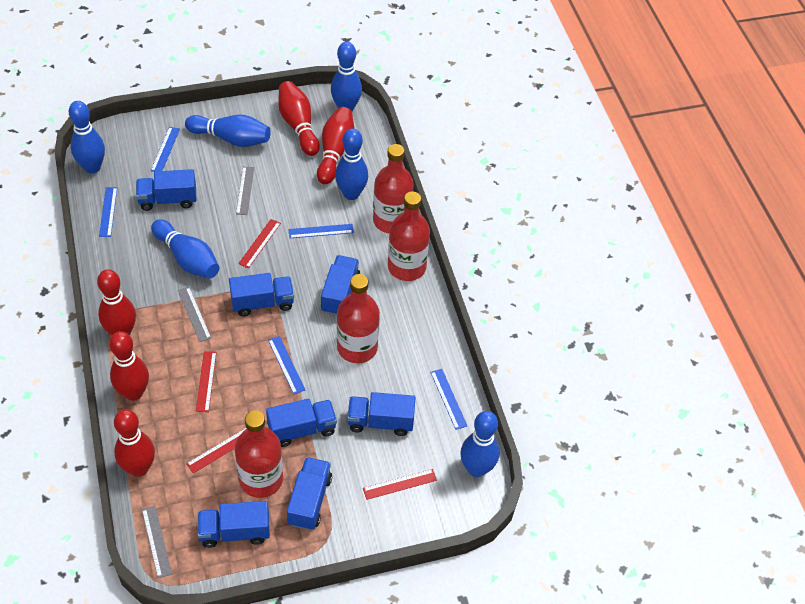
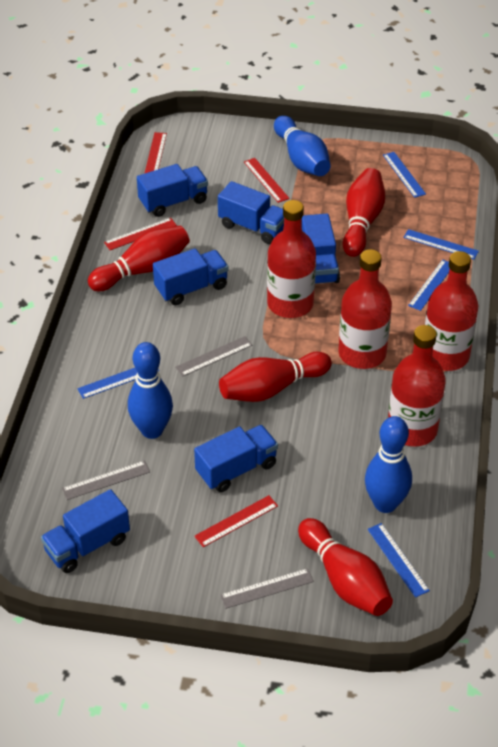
blue bowling pin: [69,101,105,174] [151,219,219,278] [185,115,271,147] [331,42,362,111] [335,128,368,200] [460,411,499,477] = 6 -> [128,342,173,439] [274,116,330,176] [365,416,412,513] = 3
blue truck: [136,169,196,211] [198,501,270,548] [229,273,294,316] [266,399,337,447] [287,457,332,530] [321,255,360,316] [347,392,416,436] = 7 -> [41,489,130,573] [137,164,208,217] [153,248,229,305] [194,425,278,492] [218,181,284,244] [302,214,340,284] = 6
red bowling pin: [97,269,136,335] [109,331,149,401] [114,409,155,477] [278,81,320,156] [317,107,354,185] = 5 -> [88,226,190,291] [219,352,332,402] [298,518,393,616] [343,168,385,257] = 4

